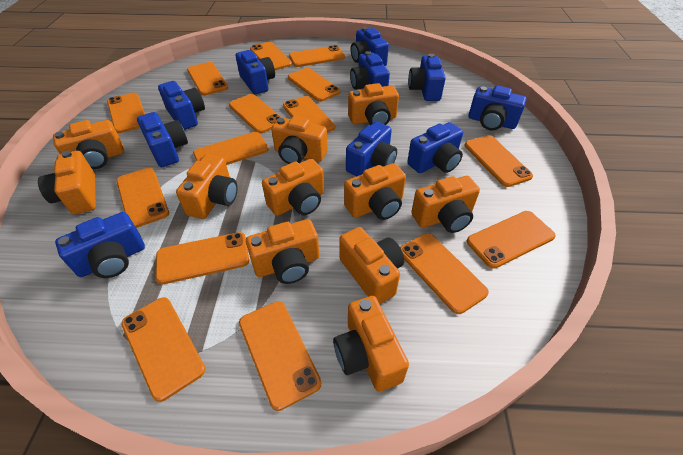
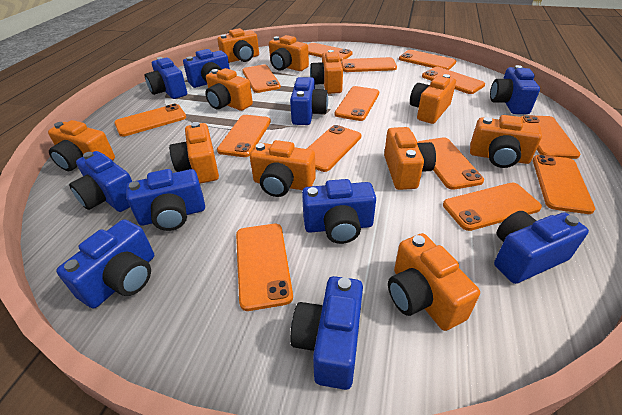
orange phone: [107,93,145,133] [116,168,169,228] [121,297,205,402] [156,232,249,285] [187,62,228,96] [193,132,269,165] [229,94,281,134] [239,301,321,411] [250,42,292,70] [283,96,335,132] [288,68,340,102] [289,45,345,67] [400,233,489,314] [465,135,533,187] [467,211,556,269] = 15 -> [114,104,186,137] [217,115,271,157] [236,224,293,311] [242,65,281,93] [307,125,361,172] [308,43,352,61] [334,86,379,121] [341,57,397,72] [399,50,456,70] [417,137,484,190] [422,67,485,94] [443,183,542,231] [521,115,580,159] [533,155,595,214] = 14

